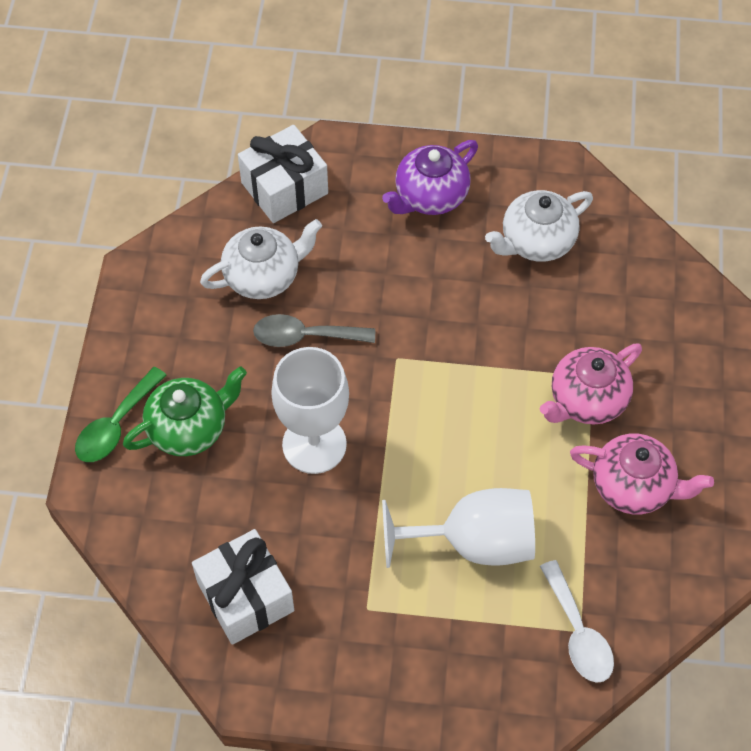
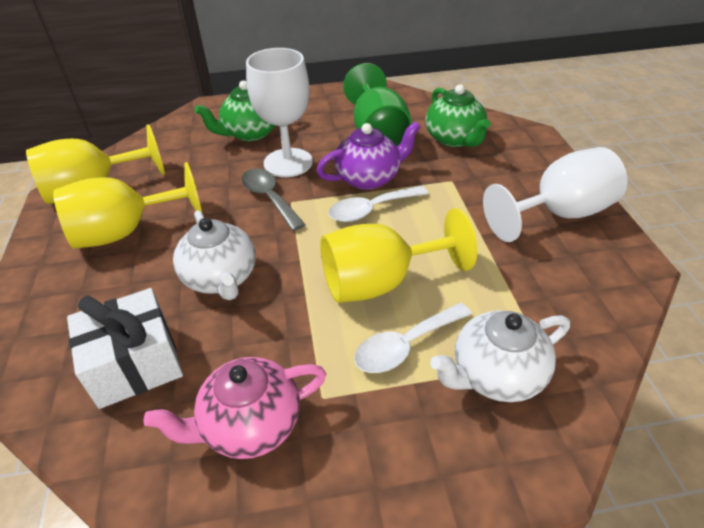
green goblet: none = 0 -> [343,63,412,147] = 1
green spoon: [75,367,167,462] = 1 -> none = 0
green teapot: [123,366,247,456] = 1 -> [194,80,276,141] [425,84,491,147] = 2
pink teapot: [540,343,642,424] [570,434,714,514] = 2 -> [143,357,326,459] = 1
white gift: [192,529,294,645] [238,125,328,223] = 2 -> [67,288,183,409] = 1
white spoon: [540,560,614,683] = 1 -> [328,186,428,222] [354,303,472,373] = 2
yellow goblet: none = 0 -> [26,124,165,204] [53,162,202,249] [320,208,477,303] = 3

